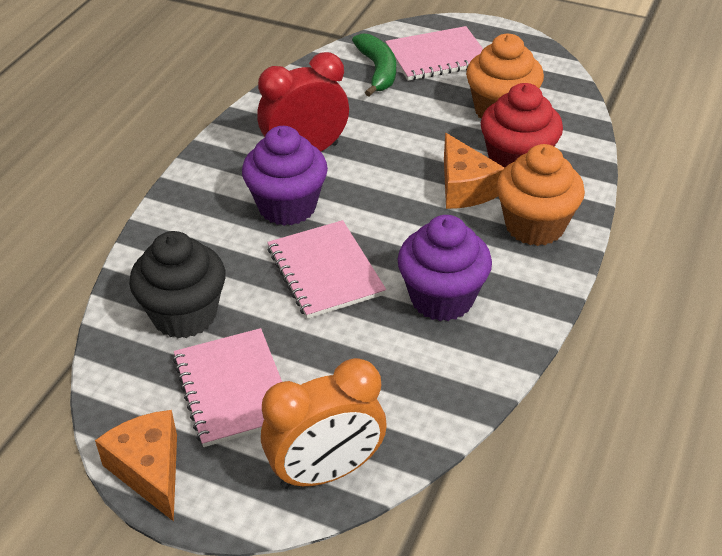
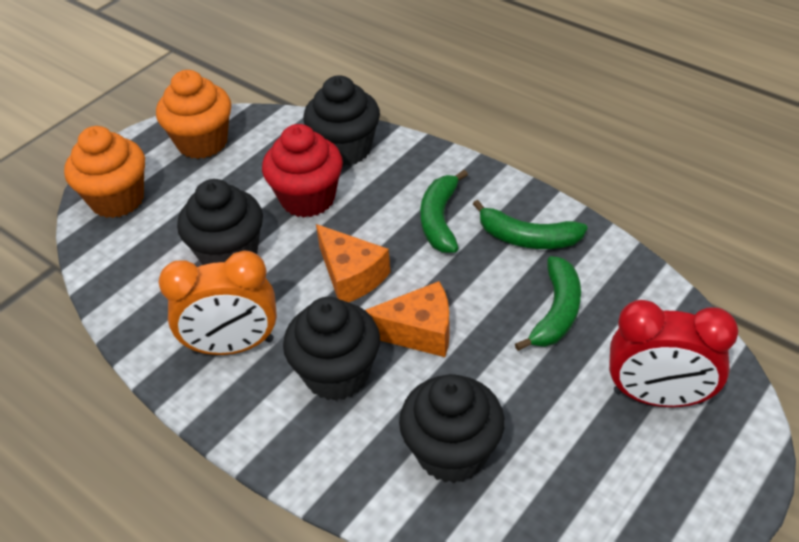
black cupcake: [129,231,226,338] = 1 -> [177,179,263,265] [283,297,380,401] [304,75,380,166] [399,374,505,483] = 4
green banana: [352,33,396,97] = 1 -> [420,170,468,253] [473,200,588,249] [515,256,581,351] = 3
pink notebook: [173,328,282,447] [267,220,386,319] [385,26,483,81] = 3 -> none = 0
purple cupcake: [242,126,328,226] [397,215,492,321] = 2 -> none = 0

